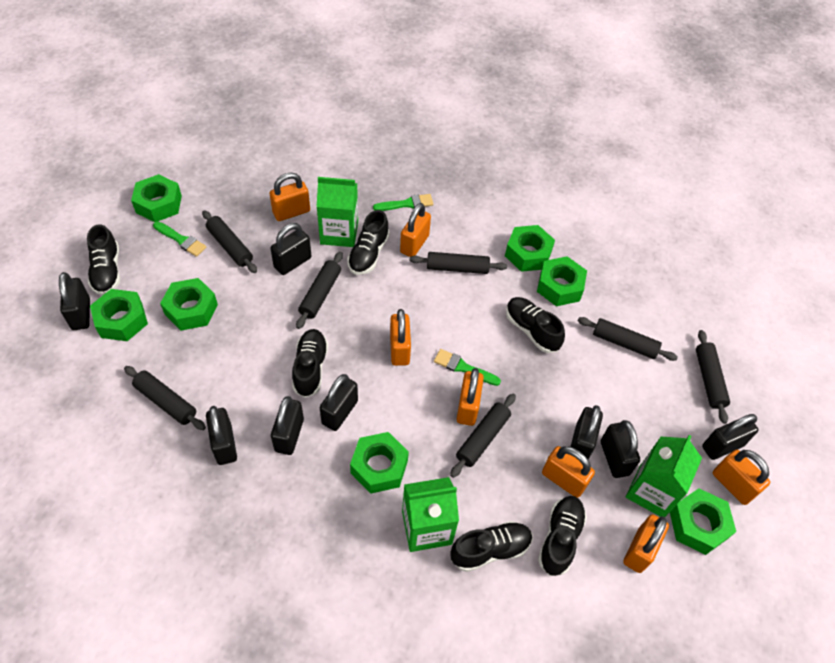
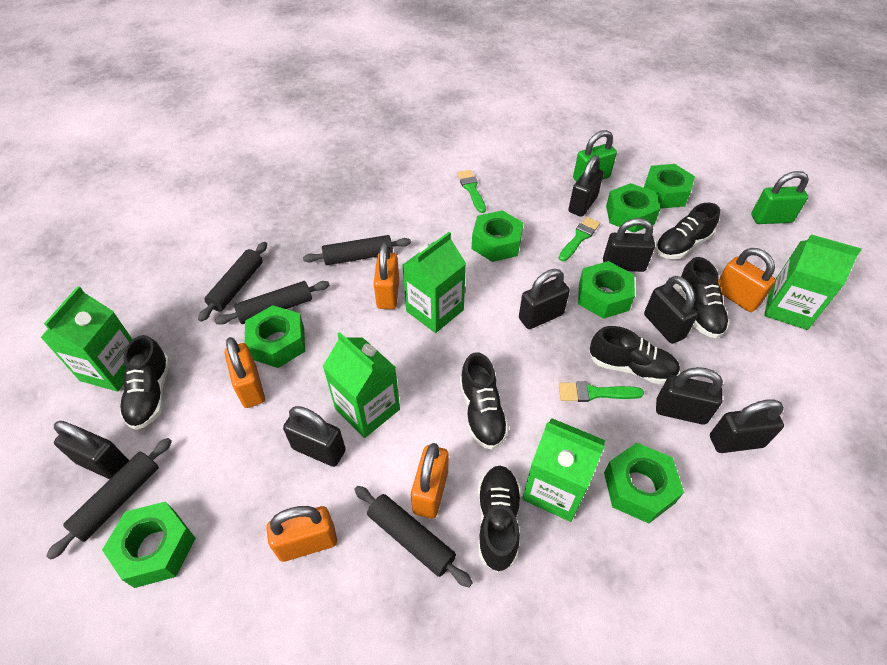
black rolling pin: [124,366,206,430] [202,210,257,273] [296,252,343,329] [409,252,507,274] [450,393,516,478] [578,317,678,361] [696,330,730,424] = 7 -> [46,438,172,560] [198,242,267,322] [215,281,329,325] [303,235,411,265] [354,486,473,587] = 5
green carton: [316,177,358,247] [402,477,459,552] [626,435,702,517] = 3 -> [40,286,133,392] [322,332,400,438] [403,232,466,333] [522,418,605,522] [764,234,862,330] = 5
green padlock: none = 0 -> [573,130,617,182] [751,171,809,224] = 2
orange padlock: [270,173,310,221] [390,309,411,366] [400,203,431,257] [457,368,484,426] [542,446,595,498] [623,514,669,573] [713,450,770,505] = 7 -> [225,337,265,408] [266,506,337,562] [373,243,399,309] [411,443,449,518] [718,248,776,312] = 5

